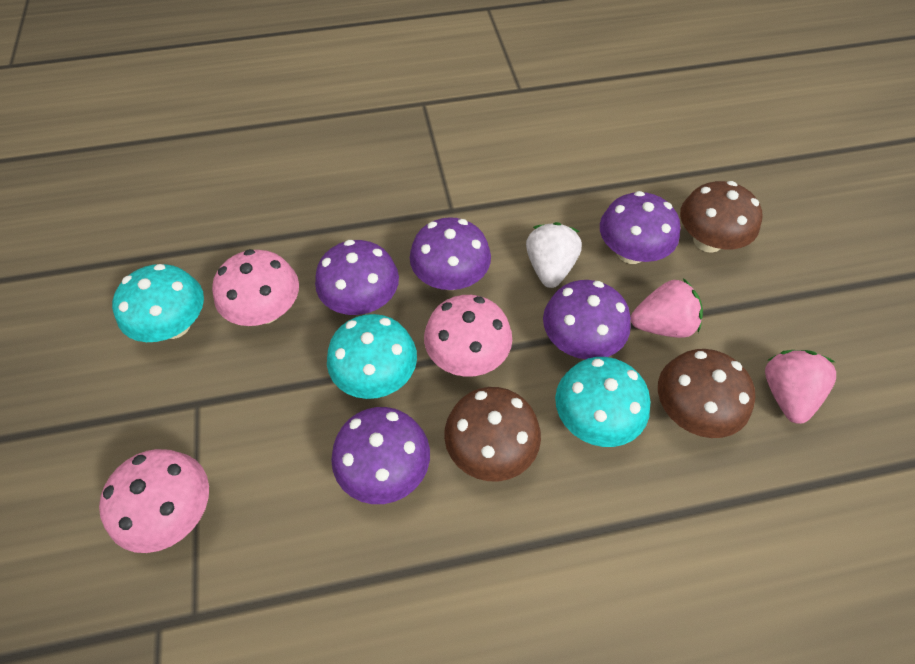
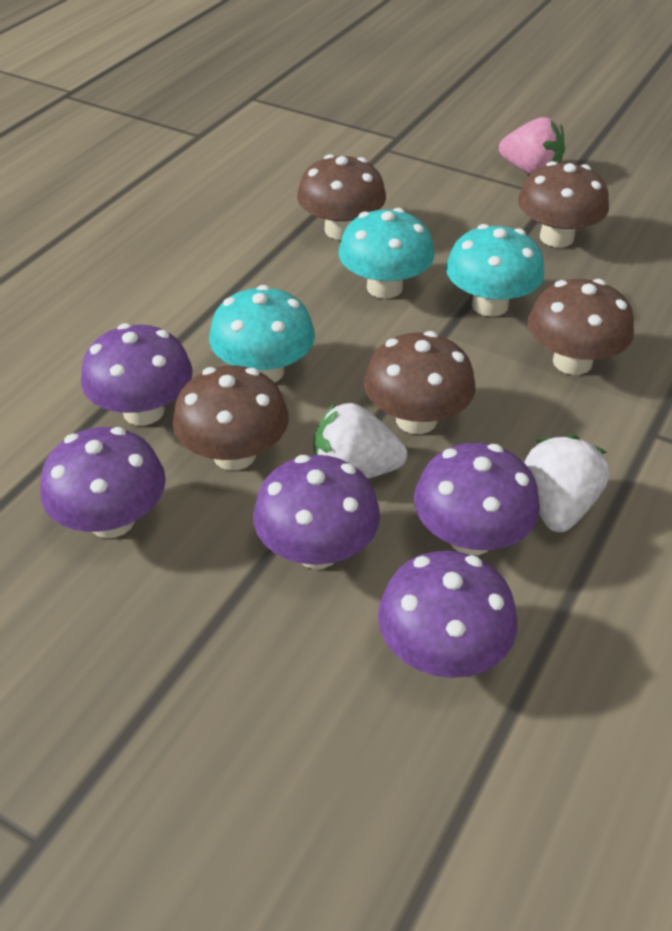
brown mushroom: [444,387,541,481] [658,349,755,438] [680,181,762,253] = 3 -> [173,365,289,470] [297,154,386,240] [364,331,476,434] [518,161,609,247] [528,279,634,375] = 5
pink mushroom: [99,449,209,553] [212,249,299,326] [424,295,512,377] = 3 -> none = 0
pink strawberry: [631,278,703,338] [765,350,836,424] = 2 -> [499,117,565,175] = 1
white strawberry: [526,222,582,288] = 1 -> [313,403,407,479] [525,435,609,532] = 2

